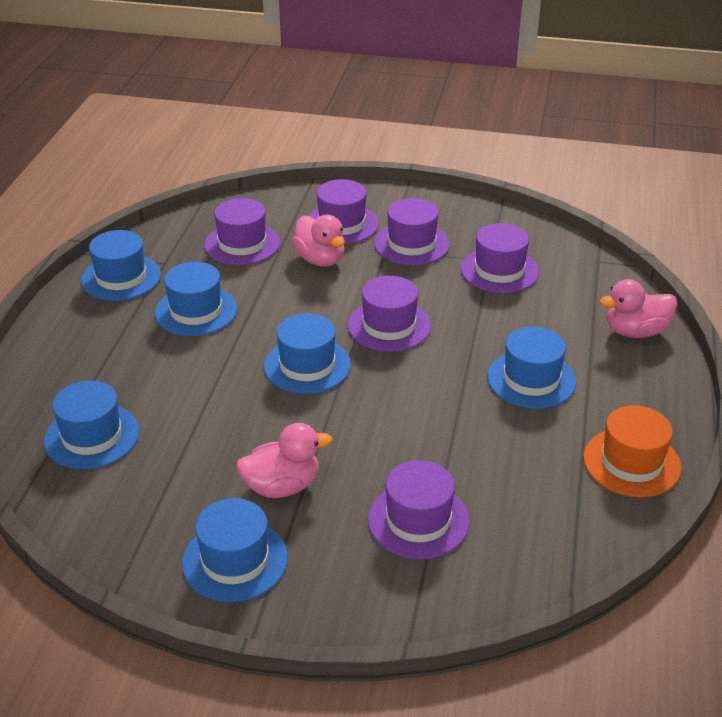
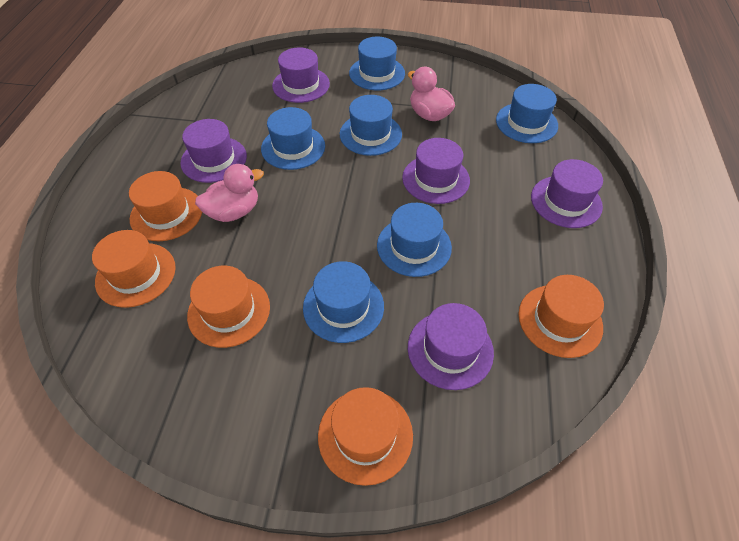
orange hat: [583,405,682,497] = 1 -> [92,230,176,308] [129,171,202,241] [187,266,270,348] [318,387,413,486] [519,275,604,358] = 5
pink duck: [236,423,332,498] [291,215,345,267] [599,279,678,338] = 3 -> [195,164,264,222] [408,67,455,121] = 2
purple hat: [204,198,280,265] [308,179,379,244] [348,276,431,352] [368,460,470,559] [374,198,450,265] [460,223,539,293] = 6 -> [180,119,247,183] [272,48,330,103] [402,138,470,204] [408,303,494,390] [531,159,603,228] = 5

